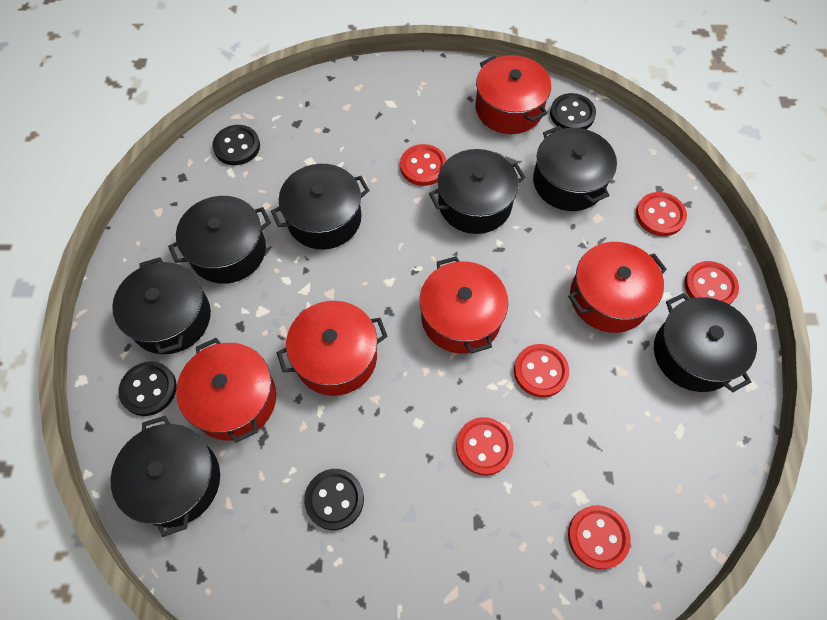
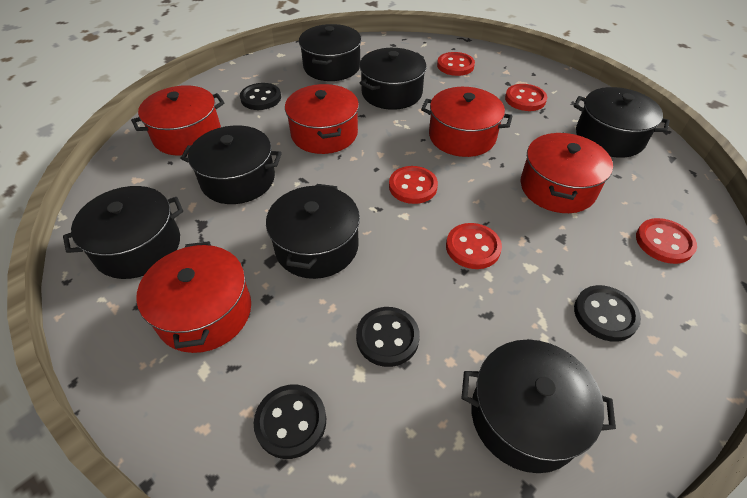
red button: [400,144,447,186] [456,417,514,476] [514,344,569,398] [568,505,631,569] [636,192,687,236] [684,261,739,305] = 6 -> [389,166,438,204] [437,52,475,76] [446,223,502,269] [505,84,547,111] [636,218,697,264] = 5

